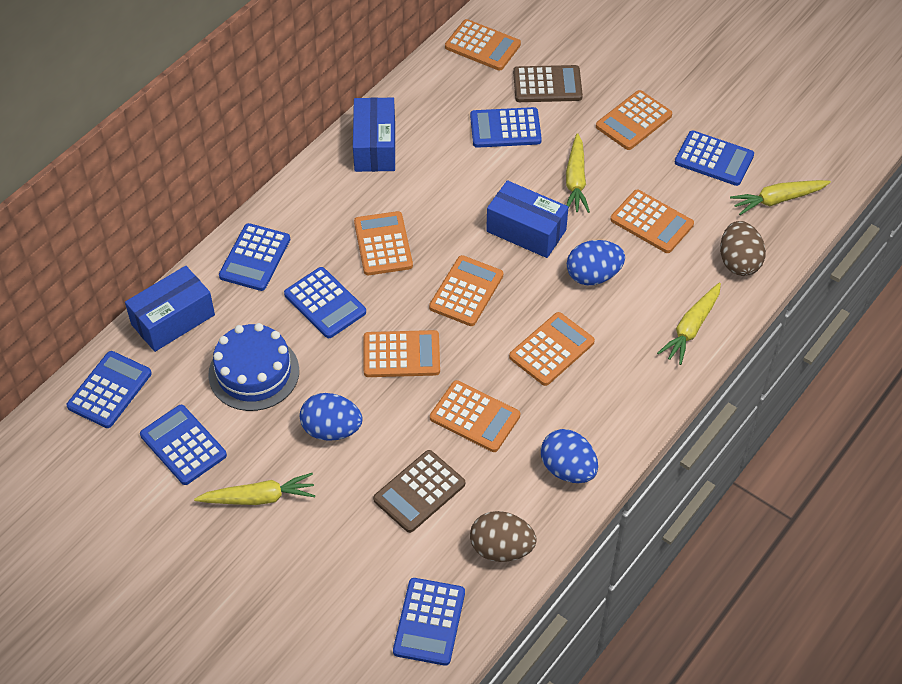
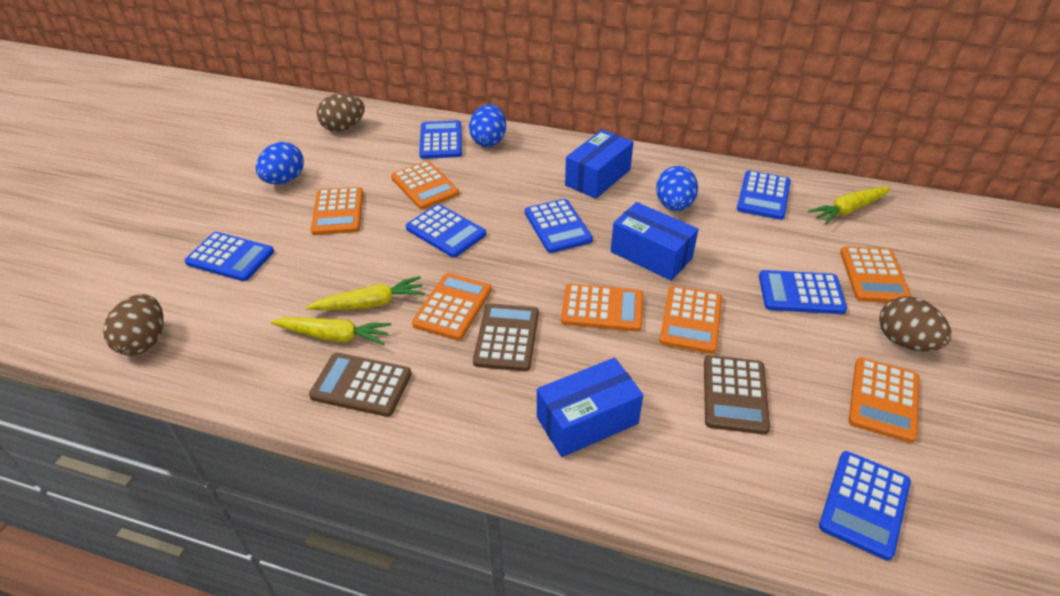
blue cake: [208,323,299,411] = 1 -> none = 0
brown calculator: [373,450,465,533] [513,65,583,102] = 2 -> [309,353,412,417] [473,303,539,371] [704,355,770,435] = 3
brown egg: [470,511,536,562] [720,221,766,276] = 2 -> [103,294,164,356] [317,93,365,132] [879,296,952,351] = 3
orange calculator: [354,211,413,275] [364,330,440,377] [429,255,503,326] [430,380,520,452] [445,19,521,71] [509,312,595,386] [596,90,672,150] [611,190,694,253] = 8 -> [311,187,363,235] [391,161,459,210] [412,273,492,340] [561,284,643,332] [659,286,722,354] [840,246,911,303] [849,357,919,443] = 7
yellow carrot: [194,473,315,505] [566,133,590,213] [657,283,721,365] [730,180,831,215] = 4 -> [271,317,391,345] [306,276,425,310] [808,187,891,225] = 3

